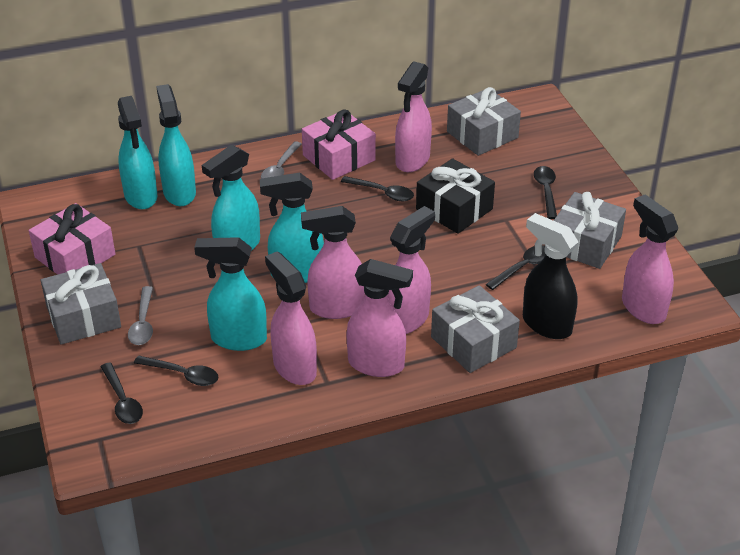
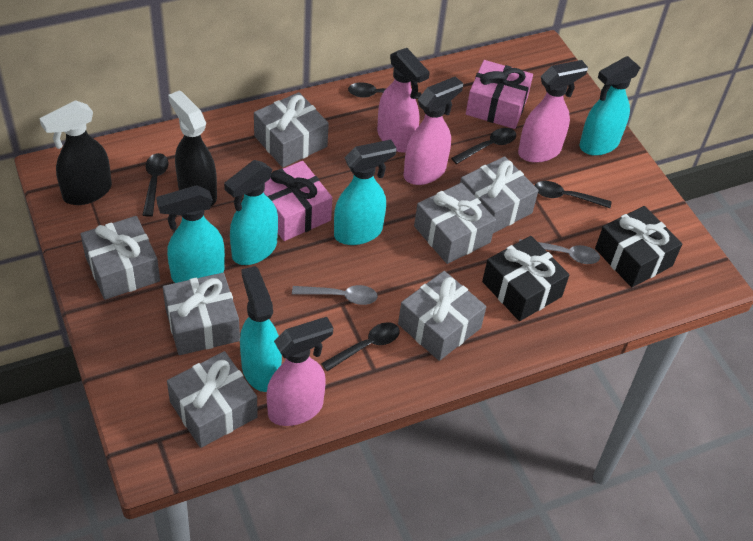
black gift: [416,158,495,234] = 1 -> [482,236,569,321] [595,206,682,287] = 2
black spray bottle: [523,213,578,339] = 1 -> [39,100,112,205] [168,90,217,206] = 2
grey gift: [41,263,121,345] [431,285,520,373] [447,87,521,156] [553,192,626,269] = 4 -> [81,216,160,300] [163,273,240,355] [167,351,258,448] [254,92,329,168] [398,271,486,361] [414,183,496,264] [460,156,539,233] = 7
pink spray bottle: [265,251,317,385] [301,206,365,319] [346,259,413,377] [388,206,435,334] [395,62,432,172] [622,194,678,324] = 6 -> [267,317,333,426] [377,48,430,153] [403,76,463,185] [518,60,588,163] = 4

